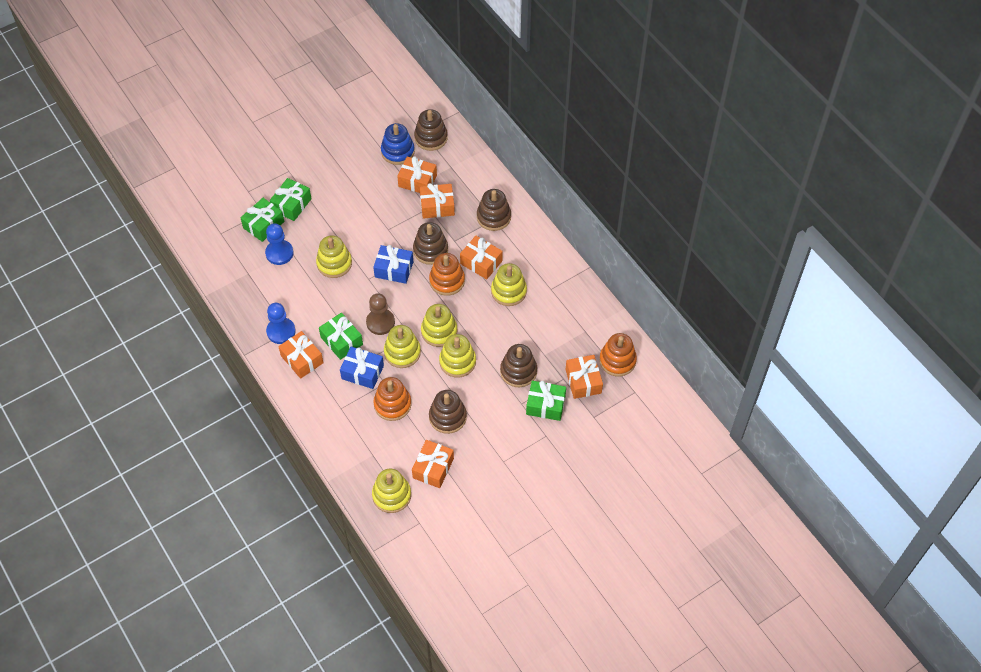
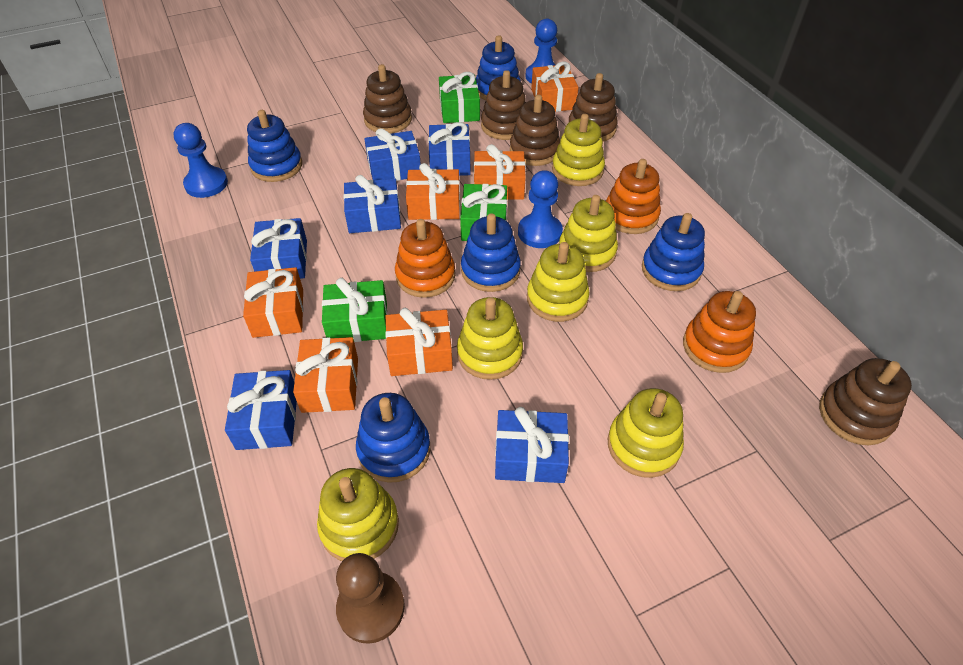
blue gift: [340,347,384,389] [373,245,413,284] = 2 -> [225,370,297,450] [250,218,307,279] [343,175,401,233] [364,128,421,181] [428,122,471,176] [495,407,569,483] = 6
blue pawn: [265,223,294,265] [266,303,296,344] = 2 -> [173,123,228,198] [518,170,563,248] [525,19,557,84] = 3
blue stacking toy: [381,123,415,165] = 1 -> [247,110,302,182] [356,393,430,483] [461,213,521,292] [476,35,520,100] [642,213,705,291] = 5
green gift: [241,198,285,242] [270,178,311,221] [319,313,363,360] [526,381,566,421] = 4 -> [322,278,387,342] [439,72,480,123] [460,184,507,241] = 3

